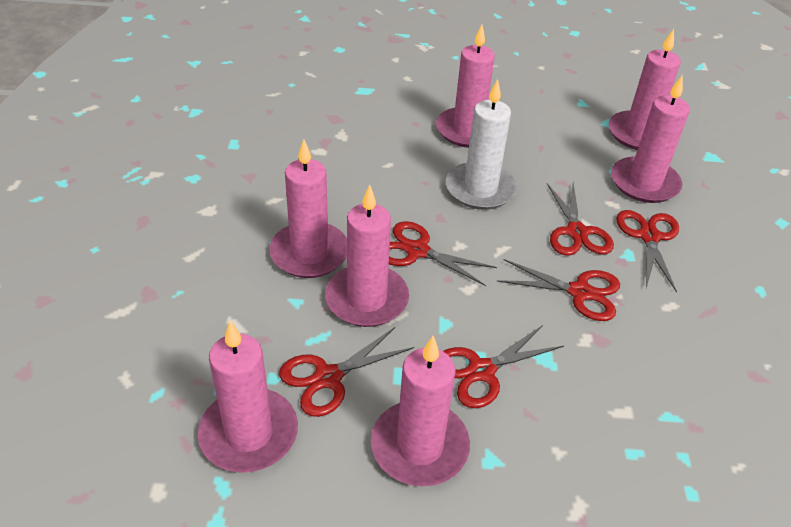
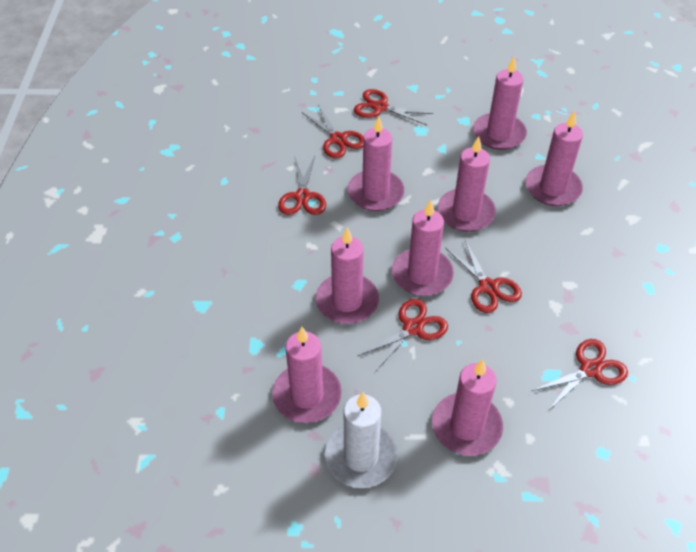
pink candle: [198,321,298,473] [269,139,347,278] [325,185,409,327] [371,336,470,486] [436,25,495,148] [608,29,681,150] [611,76,690,203] = 7 -> [272,327,342,423] [316,227,379,324] [348,116,404,211] [392,200,454,296] [432,359,503,456] [438,136,496,232] [473,57,527,150] [526,111,583,206] = 8

